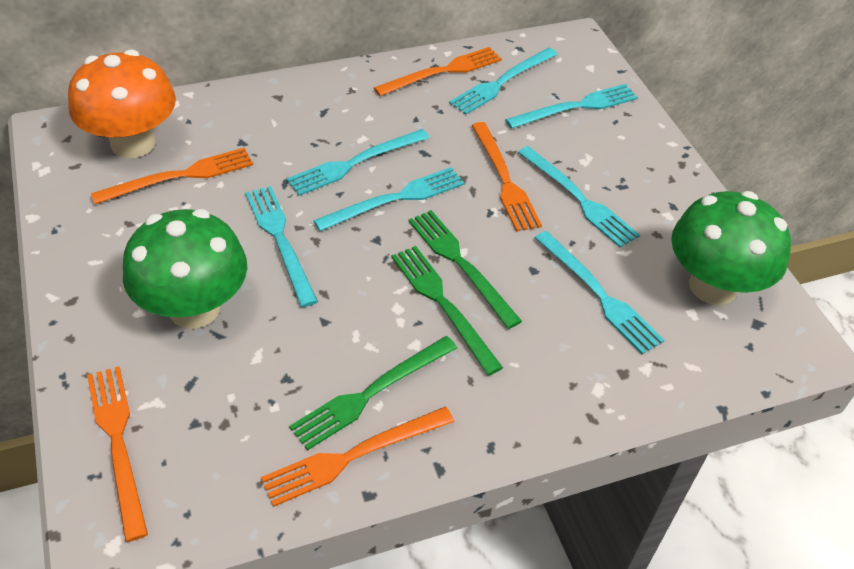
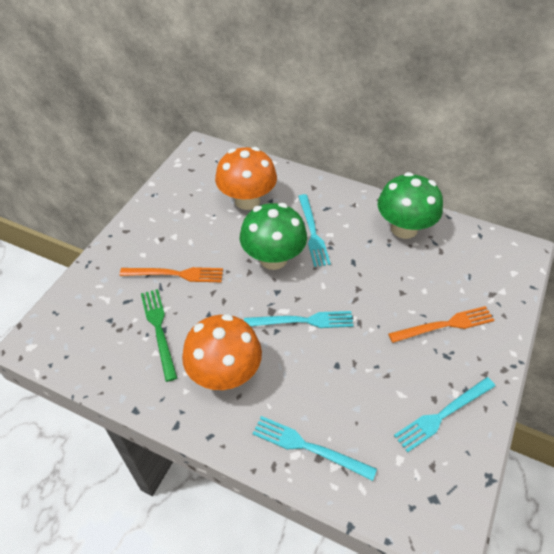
green fork: [289,336,457,450] [391,246,503,376] [408,210,522,329] = 3 -> [141,289,177,382] = 1
orange fork: [87,366,148,542] [91,148,253,204] [261,407,454,507] [374,47,502,96] [471,122,542,232] = 5 -> [120,267,223,282] [388,306,494,343] = 2
orange mushroom: [68,50,176,158] = 1 -> [182,314,262,390] [215,147,277,210] = 2
turquoise fork: [245,186,318,307] [286,129,430,196] [313,167,464,231] [449,48,558,115] [505,84,638,129] [518,146,640,248] [535,231,664,354] = 7 -> [244,311,354,328] [252,416,377,481] [298,194,331,267] [394,377,495,452] = 4

